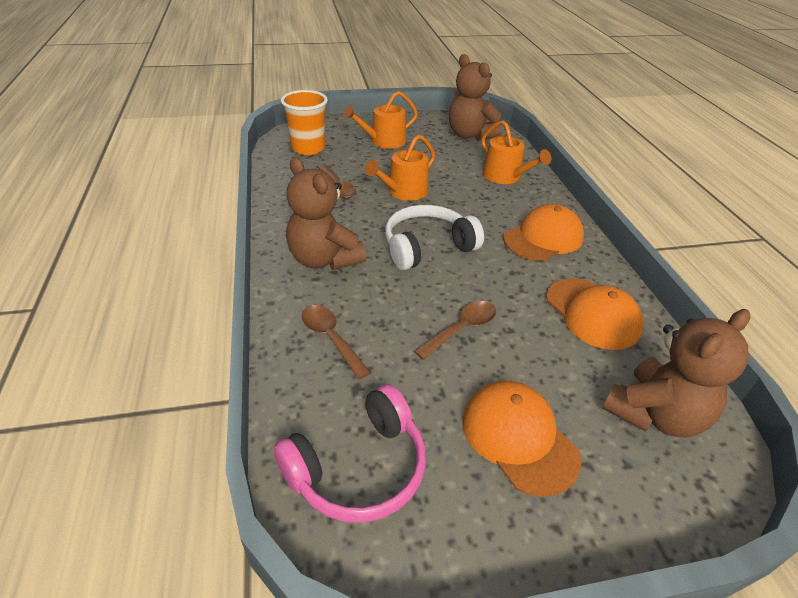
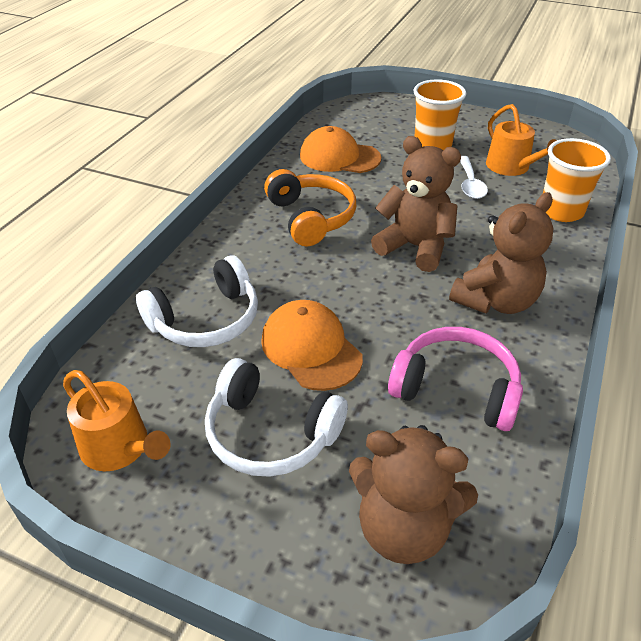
brown spoon: [302,305,371,379] [317,164,356,198] [414,301,496,360] = 3 -> none = 0
orange cap: [463,381,581,497] [503,204,584,261] [546,278,644,350] = 3 -> [261,300,363,391] [300,126,381,173] = 2
orange cup: [281,90,328,155] = 1 -> [414,79,466,150] [543,138,611,222] = 2
orange headphones: none = 0 -> [264,169,356,246] = 1
orange watering can: [343,91,418,149] [365,134,435,201] [481,120,551,184] = 3 -> [63,370,170,471] [486,104,557,176] = 2
white headphones: [385,205,484,270] = 1 -> [136,255,258,347] [205,358,348,477] = 2
white spoon: none = 0 -> [460,156,488,199] = 1

